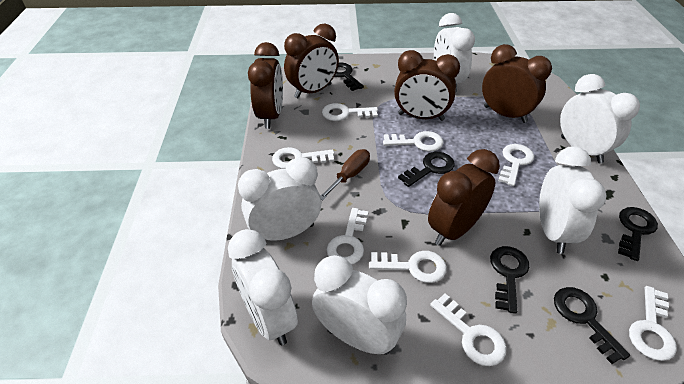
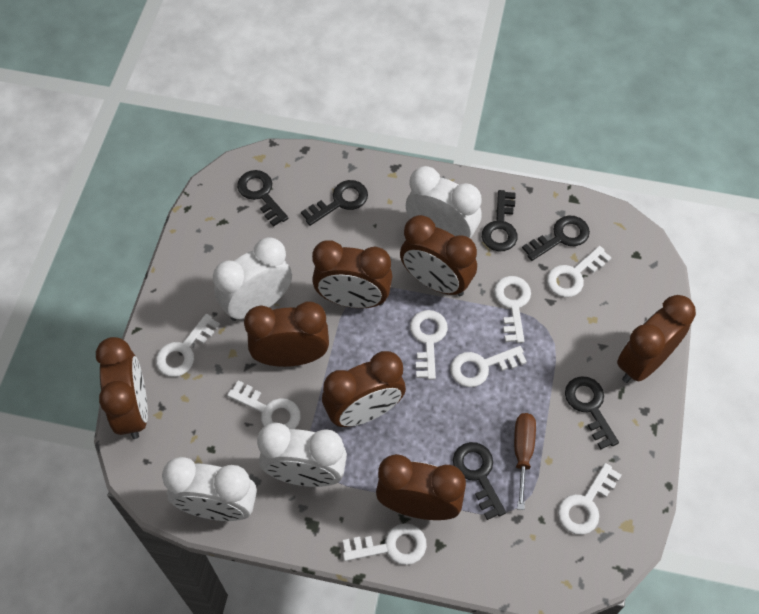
black key: [334,63,364,91] [398,152,455,187] [490,246,530,314] [554,287,630,364] [618,207,658,261] = 5 -> [237,170,289,227] [301,180,368,226] [453,442,506,520] [482,190,518,251] [522,215,590,261] [565,376,619,449] = 6
brown clock: [248,42,283,129] [284,23,339,98] [394,50,460,121] [428,149,500,246] [482,44,552,123] = 5 -> [96,337,148,439] [244,302,329,367] [312,240,392,308] [322,351,406,427] [376,454,466,520] [400,215,477,296] [617,295,696,383] = 7
white clock: [228,229,298,345] [238,157,321,241] [312,255,407,355] [434,13,475,93] [539,146,606,254] [560,74,640,163] = 6 -> [162,457,257,521] [213,237,292,321] [257,422,347,487] [406,166,481,238] = 4

